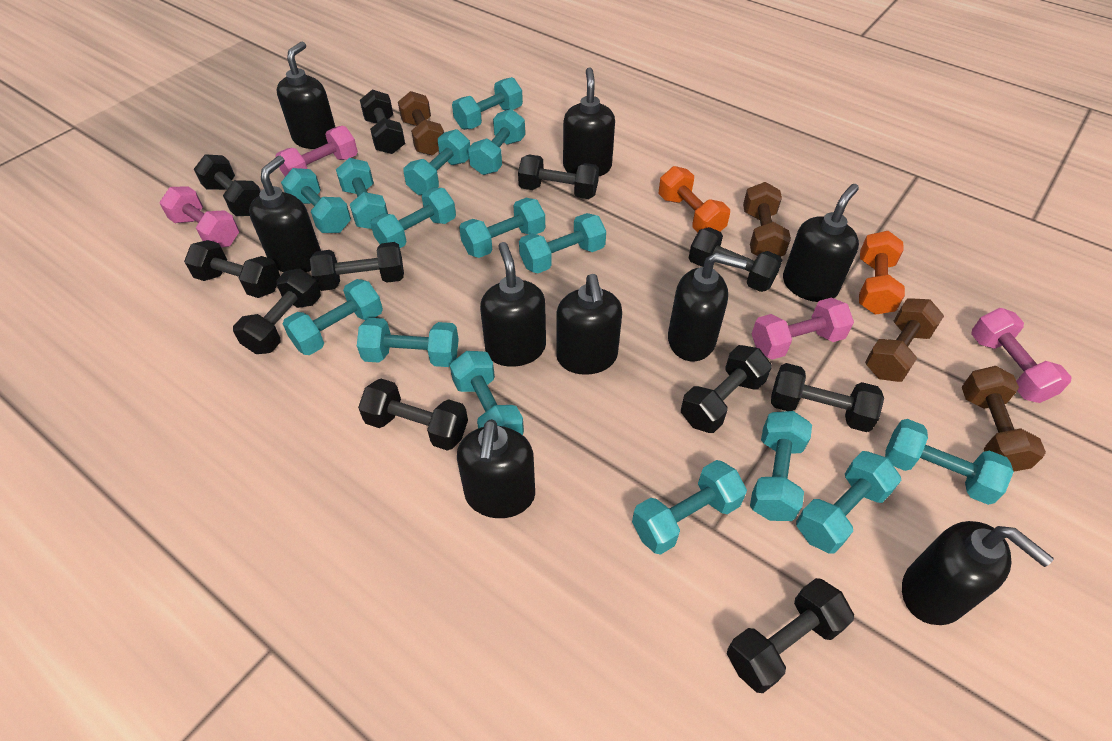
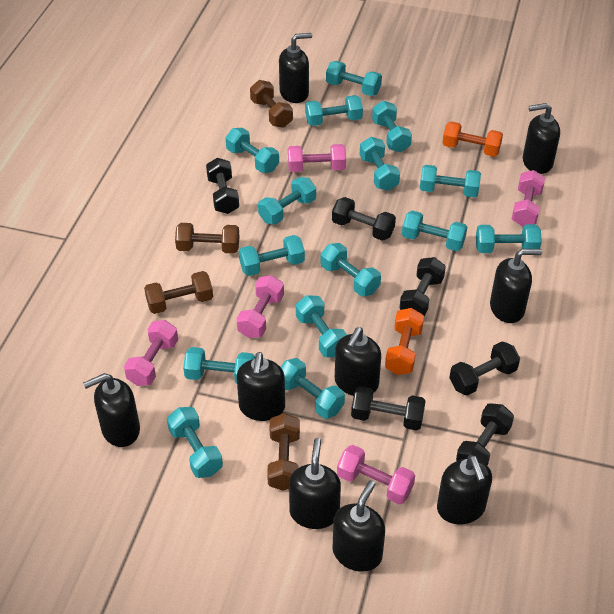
black dumbbell: [184,240,280,298] [194,154,261,216] [233,269,321,354] [310,242,404,291] [358,379,468,451] [360,90,405,154] [518,154,599,199] [681,345,772,433] [689,227,782,292] [727,578,854,693] [771,363,884,432] = 11 -> [206,158,239,214] [332,197,396,241] [351,386,426,431] [400,257,446,316] [449,342,520,396] [456,403,514,466] = 6
pink dumbbell: [160,186,239,247] [275,126,358,177] [752,298,854,360] [971,308,1072,403] = 4 -> [124,320,178,386] [237,275,284,338] [288,144,346,172] [337,445,415,504] [512,170,545,227] = 5

